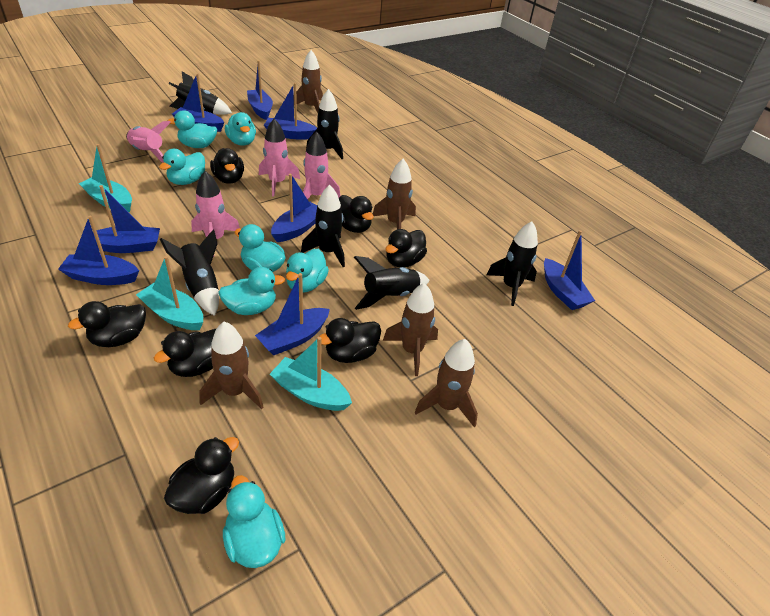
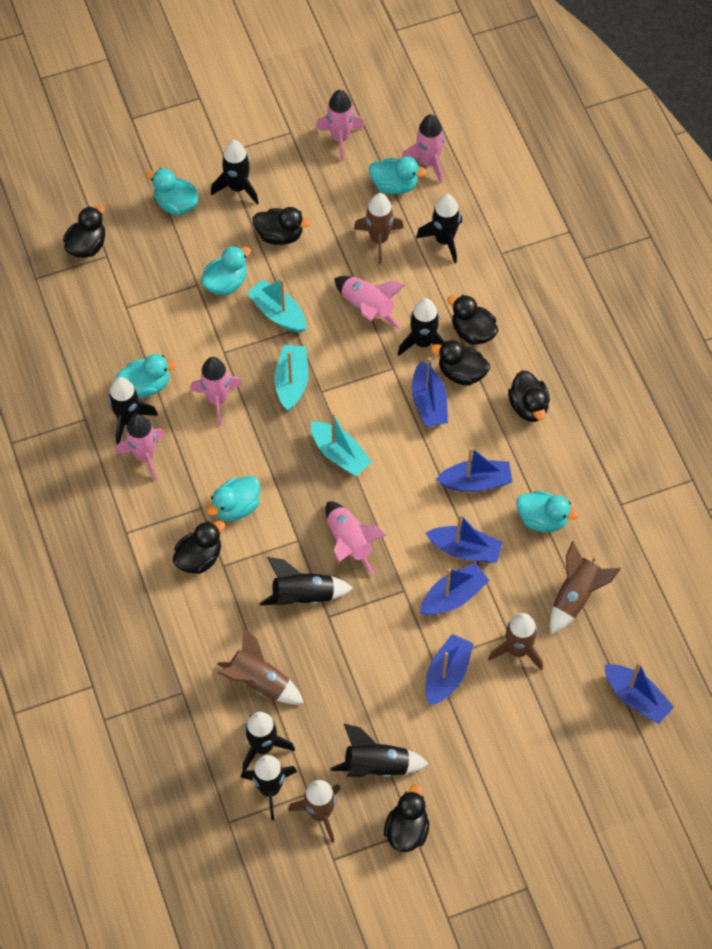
black rocket: [160,229,219,316] [169,72,232,115] [301,185,345,267] [306,89,343,159] [354,256,430,310] [487,221,538,306] = 6 -> [108,377,158,445] [211,140,259,204] [240,755,297,820] [242,712,295,771] [259,557,353,606] [330,724,429,777] [398,298,444,356] [416,194,462,263] = 8
blue boat: [58,216,139,285] [93,185,160,253] [172,73,224,132] [247,60,273,120] [255,273,330,355] [264,83,317,140] [271,174,317,242] [544,230,595,310] = 8 -> [412,357,448,427] [420,563,490,615] [426,514,503,563] [426,634,474,706] [436,447,512,492] [605,662,674,724] = 6
pink rocket: [126,121,171,163] [191,171,240,257] [259,119,300,196] [303,131,340,200] = 4 -> [115,414,165,481] [190,357,242,426] [316,90,364,161] [325,501,386,576] [334,276,405,330] [402,114,445,184] = 6
turquoise duck: [159,149,205,185] [168,110,217,148] [218,267,285,315] [223,475,285,568] [225,112,256,146] [235,224,286,272] [286,249,329,293] = 7 -> [116,354,177,398] [146,168,199,215] [201,246,251,295] [207,476,260,521] [369,156,427,194] [516,491,579,532] = 6

